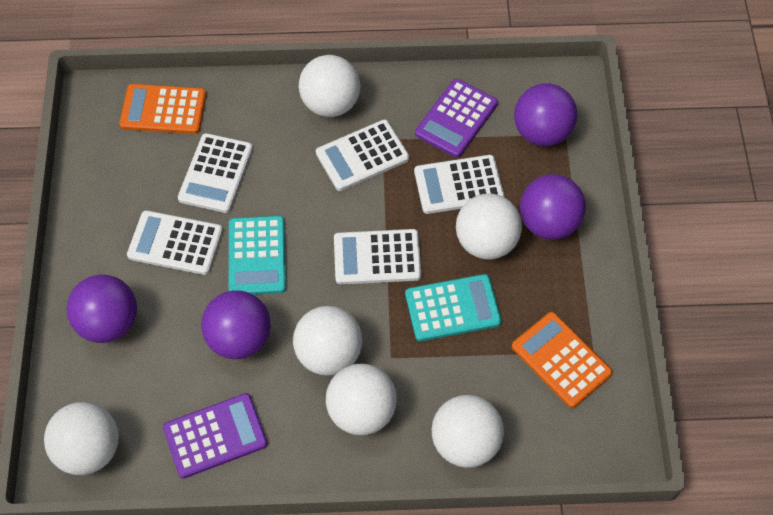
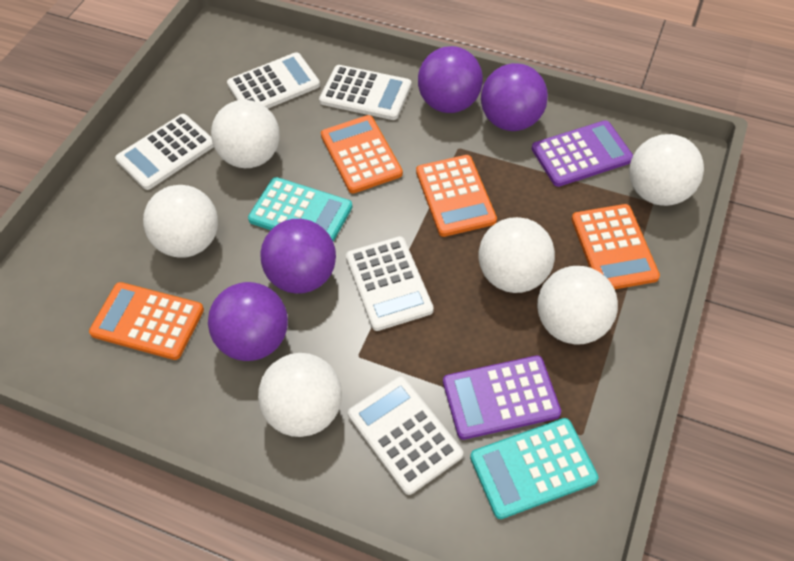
orange calculator: [120,84,206,134] [512,312,613,408] = 2 -> [89,282,204,360] [321,115,403,193] [416,155,497,237] [572,204,660,289] = 4

